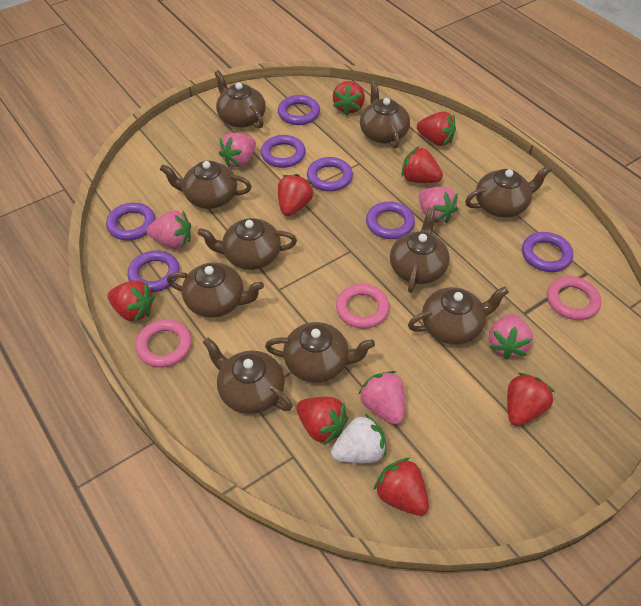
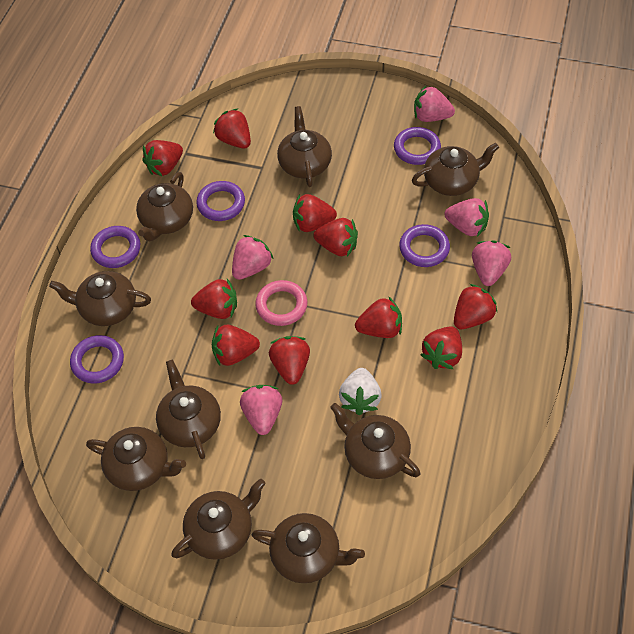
brown teapot: [160,161,252,209] [167,262,264,318] [198,218,297,270] [203,338,293,414] [214,70,266,129] [265,322,375,382] [360,81,410,148] [390,207,450,293] [408,287,509,344] [465,166,551,217] = 10 -> [49,271,151,326] [86,427,186,491] [136,172,193,241] [156,359,221,459] [171,478,266,560] [252,513,365,583] [277,106,332,187] [330,403,420,479] [412,143,499,196] = 9
pink ring: [135,319,192,367] [336,284,390,329] [547,276,601,320] = 3 -> [255,280,308,326] = 1
purple ring: [106,203,156,241] [128,250,180,292] [261,135,306,168] [278,95,320,125] [307,157,353,192] [366,201,415,239] [522,232,573,272] = 7 -> [70,335,124,384] [90,226,140,268] [196,181,245,221] [394,127,441,165] [399,224,450,267] = 5
red strawberry: [108,280,155,322] [278,174,314,216] [297,397,348,445] [332,81,365,116] [374,458,429,516] [402,146,443,183] [417,111,456,146] [507,373,555,426] = 8 -> [142,140,183,176] [191,279,237,319] [212,325,260,366] [213,108,251,148] [269,336,310,385] [293,194,337,232] [313,218,358,256] [355,296,402,338] [421,327,462,369] [454,284,497,329] = 10

